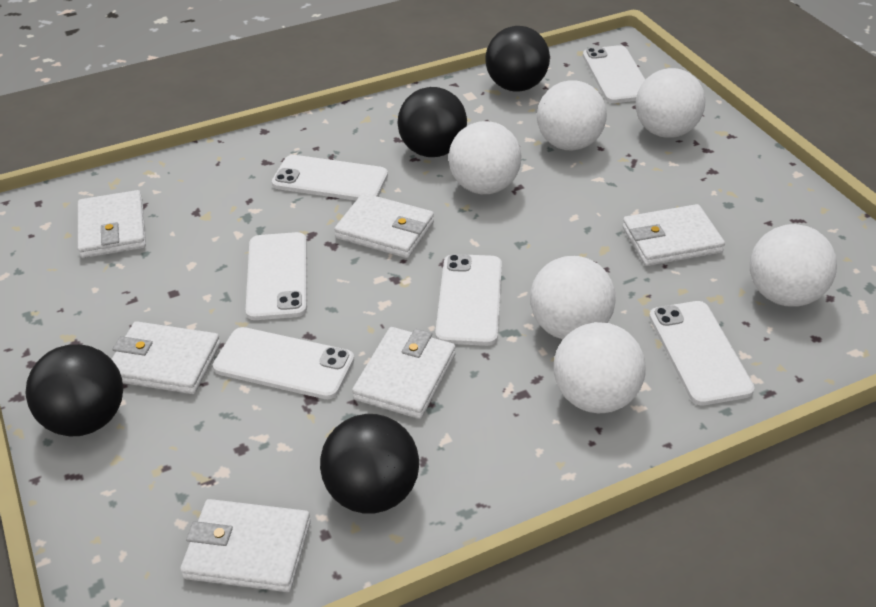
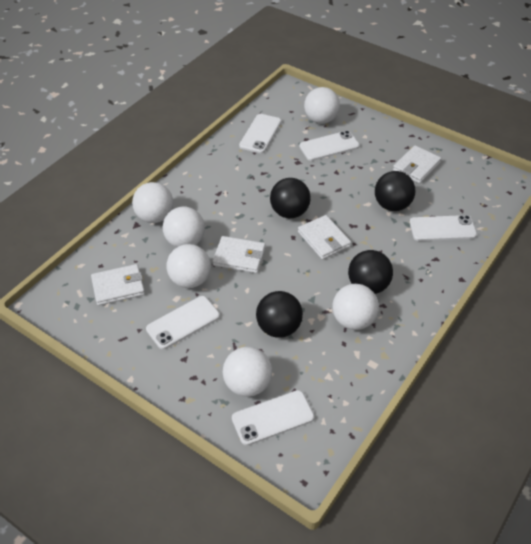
white phone: [213,327,354,399] [246,232,307,320] [272,155,388,201] [435,254,502,346] [583,45,645,103] [649,301,755,405] = 6 -> [146,296,220,349] [232,390,314,446] [239,114,281,153] [299,131,360,161] [410,215,477,241] = 5
white wallet: [78,190,146,258] [112,321,221,394] [180,499,311,592] [334,193,434,258] [352,327,456,419] [622,204,725,266] = 6 -> [91,264,145,306] [213,236,265,273] [298,215,351,260] [393,145,441,183] = 4

